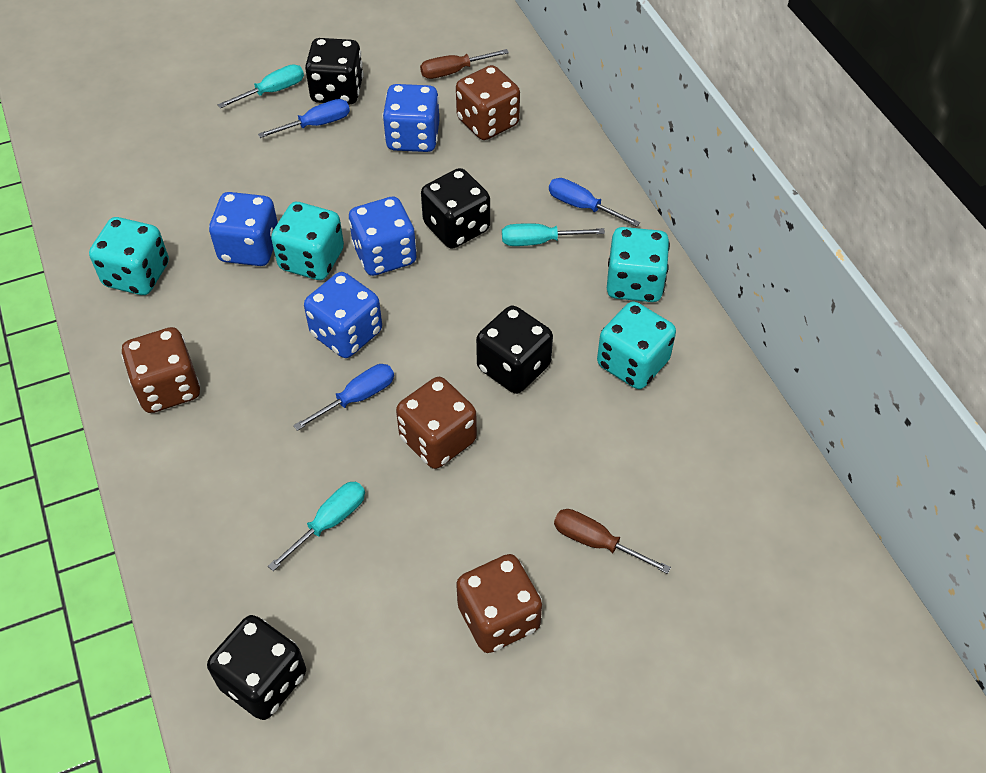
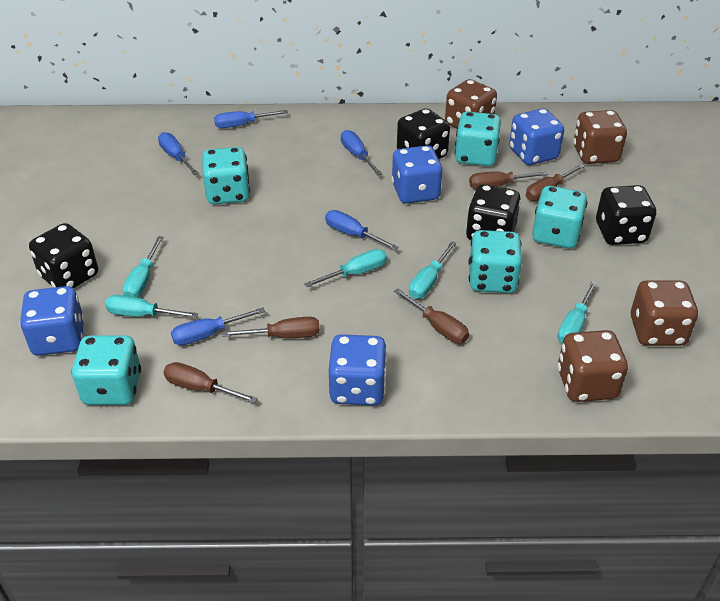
blue screwdriver: [258,99,350,138] [293,364,394,431] [549,178,640,227] = 3 -> [158,132,199,175] [171,307,265,345] [214,110,288,128] [325,210,399,250] [341,130,382,175] = 5
brown screwdriver: [420,49,509,79] [554,509,671,574] = 2 -> [163,362,258,403] [222,317,320,338] [394,288,469,343] [469,171,548,189] [526,164,585,201] = 5
turquoise dice: [89,217,169,295] [271,202,344,280] [597,301,676,389] [607,227,670,302] = 4 -> [72,335,141,405] [202,147,250,204] [455,111,501,166] [469,230,522,293] [532,186,587,248] = 5
turquoise screwdriver: [218,64,304,108] [268,482,365,571] [502,223,605,246] = 3 -> [105,295,198,318] [123,236,163,298] [304,249,387,287] [409,241,457,299] [558,281,598,343] = 5

